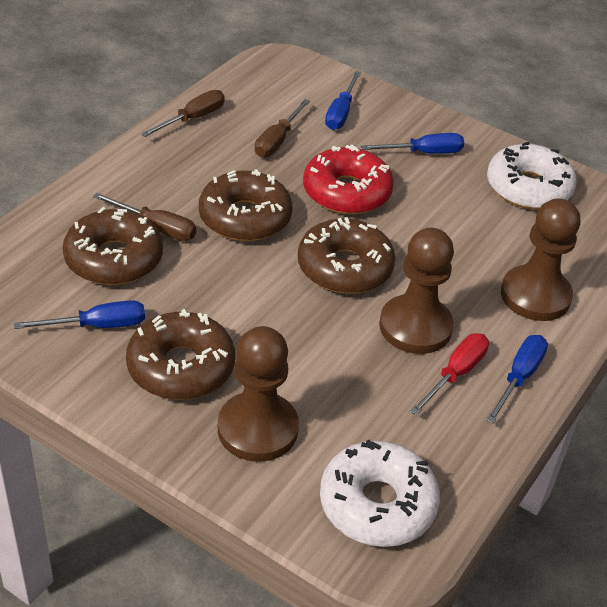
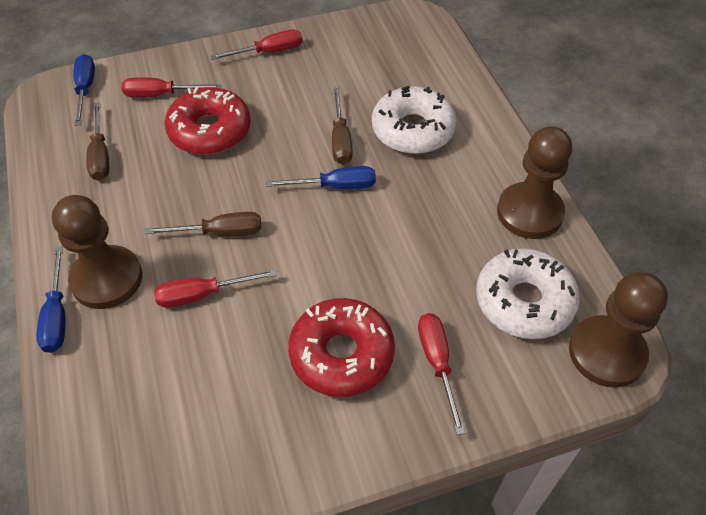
blue screwdriver: [14,300,145,329] [325,71,361,130] [361,133,464,154] [486,335,548,424] = 4 -> [36,246,65,353] [73,54,95,126] [266,166,376,189] = 3
brown donut: [63,207,163,285] [126,309,235,400] [199,169,293,241] [298,217,395,294] = 4 -> none = 0
red donut: [303,145,394,214] = 1 -> [165,87,251,154] [288,298,395,397] = 2
red screwdriver: [410,333,489,416] = 1 -> [121,77,221,97] [154,269,277,307] [210,30,303,60] [418,313,465,435] = 4

